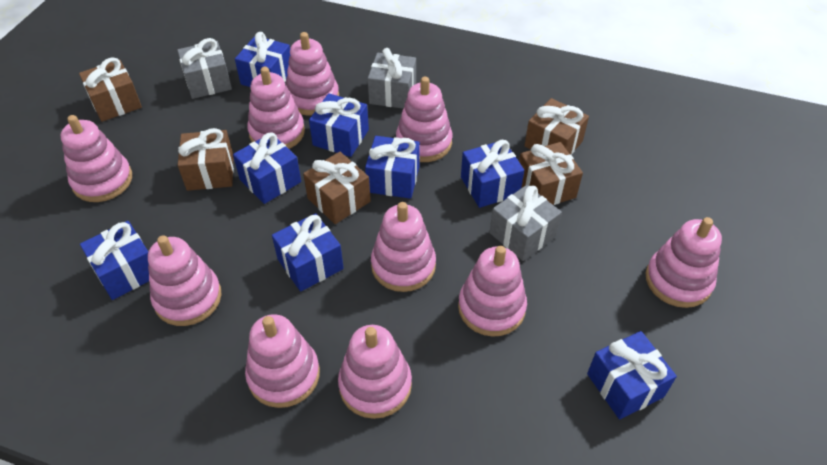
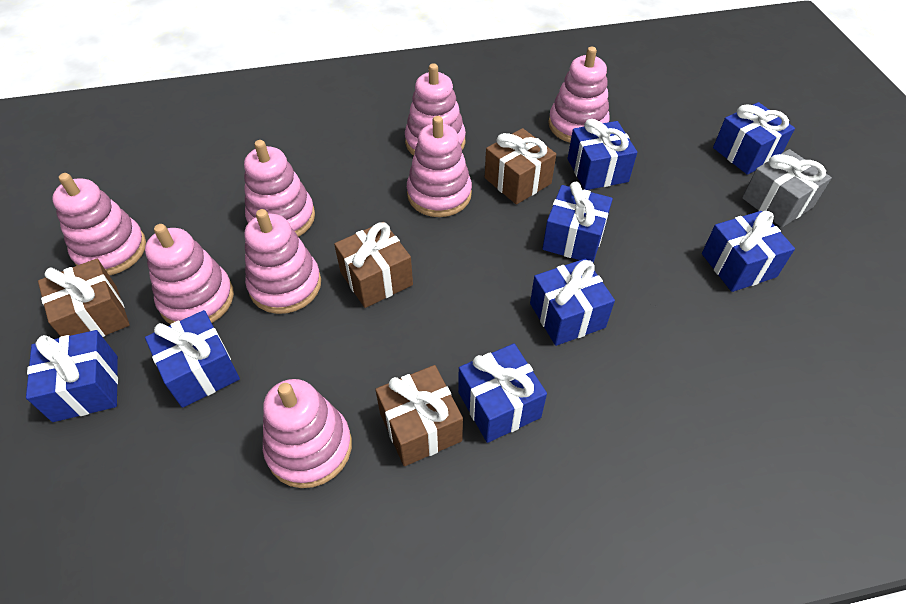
brown gift: [79,58,142,122] [178,128,234,191] [303,152,371,224] [519,142,583,205] [524,98,589,155] = 5 -> [38,259,130,337] [334,222,413,308] [375,365,463,466] [485,128,556,204] = 4
grey gift: [177,38,232,99] [368,48,416,109] [489,185,562,261] = 3 -> [742,149,832,228] = 1
pink stacking toy: [61,115,132,202] [148,235,222,326] [245,314,320,408] [247,67,305,149] [286,32,339,116] [338,325,412,419] [371,202,436,292] [396,77,452,162] [458,246,527,337] [646,217,722,308] = 10 -> [52,173,146,276] [145,224,234,324] [244,140,315,237] [244,209,321,314] [263,379,352,488] [405,63,466,156] [407,116,472,217] [548,47,610,143] = 8

